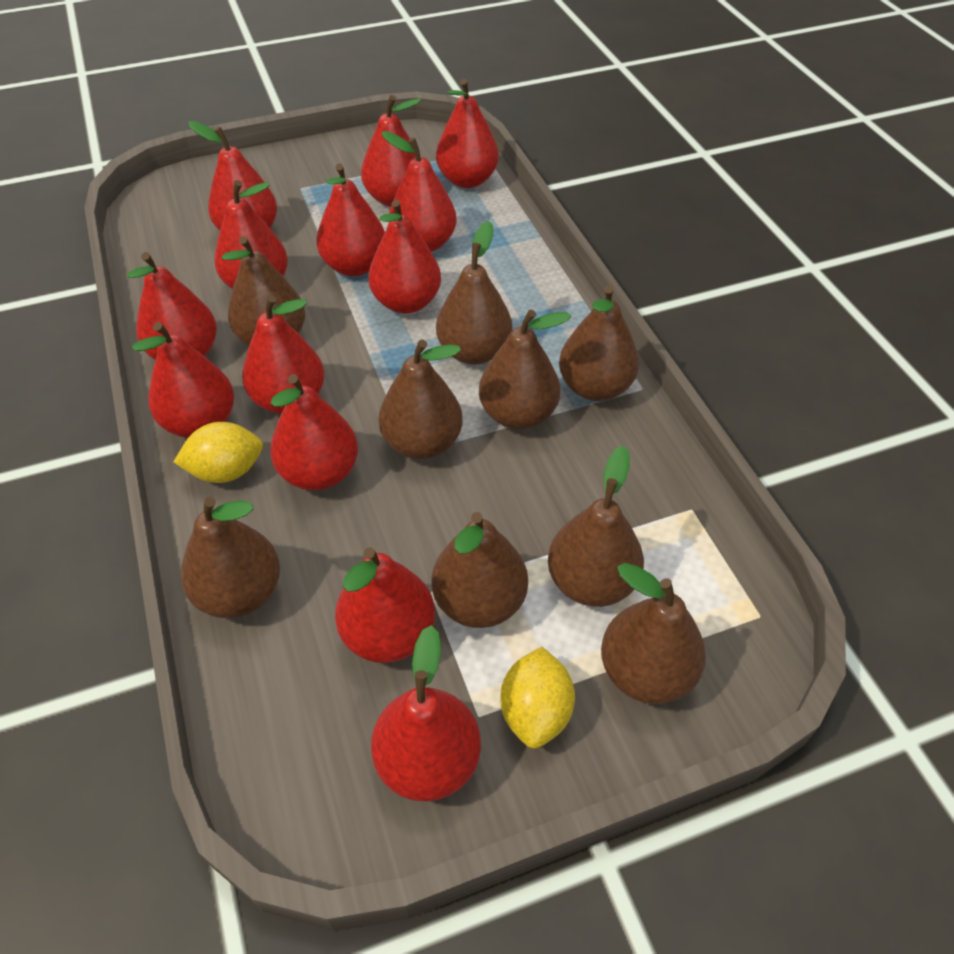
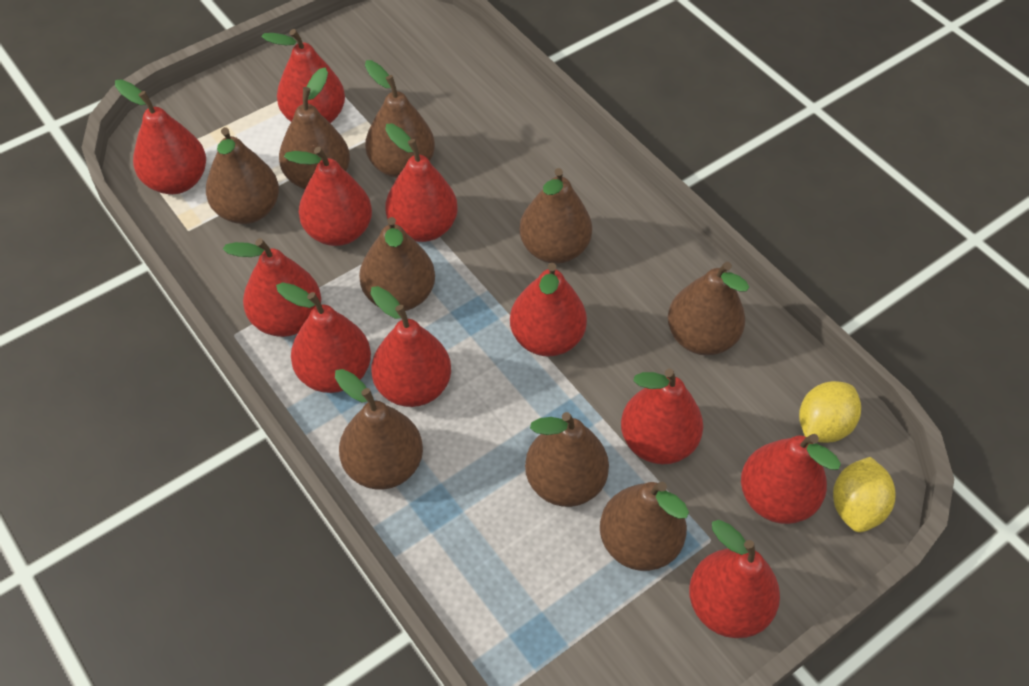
red pear: [127,252,217,360] [132,322,234,438] [188,121,277,230] [214,180,288,289] [242,295,324,414] [270,374,358,490] [316,164,385,276] [335,547,435,663] [361,95,421,207] [368,200,441,313] [371,625,481,801] [382,131,457,252] [436,79,499,188] = 13 -> [115,79,206,194] [223,238,321,337] [261,29,345,123] [276,282,371,393] [284,147,372,246] [370,286,451,407] [385,124,458,242] [510,263,587,357] [621,369,703,464] [689,520,780,638] [741,434,841,524] = 11

